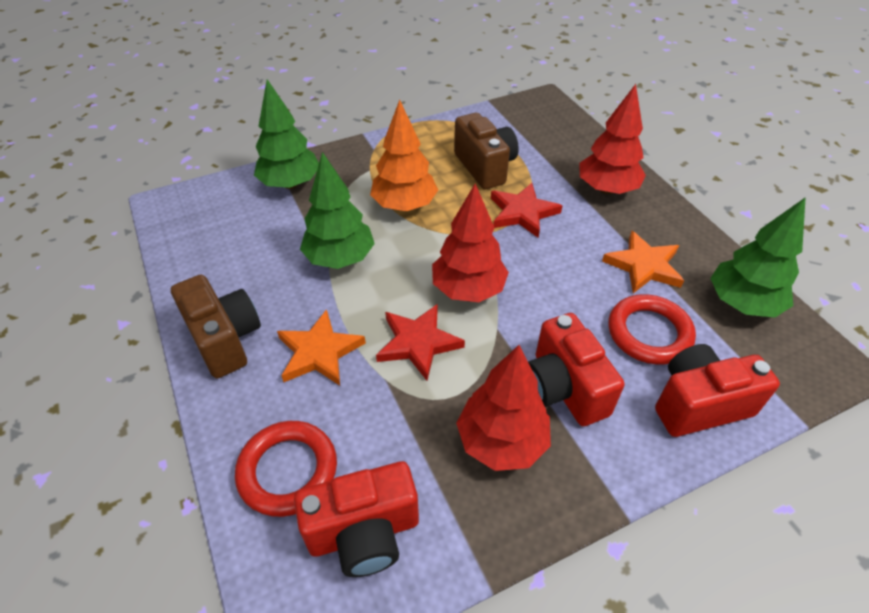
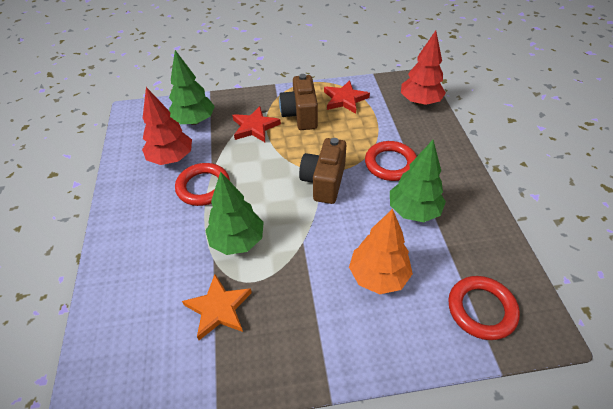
orange star: [277,309,366,385] [602,231,684,293] = 2 -> [182,274,252,340] = 1
red camera: [294,461,419,577] [528,313,624,426] [655,344,780,437] = 3 -> none = 0
red ring: [235,421,337,517] [608,294,696,365] = 2 -> [175,163,230,206] [365,141,417,181] [448,276,520,340] = 3
red tree: [432,183,509,302] [456,345,551,471] [579,84,646,194] = 3 -> [142,87,192,165] [401,31,446,106] = 2

